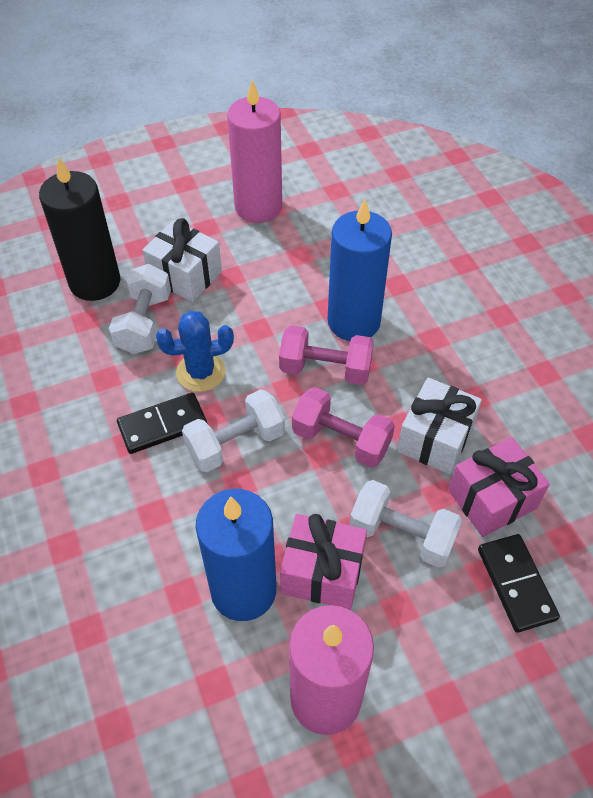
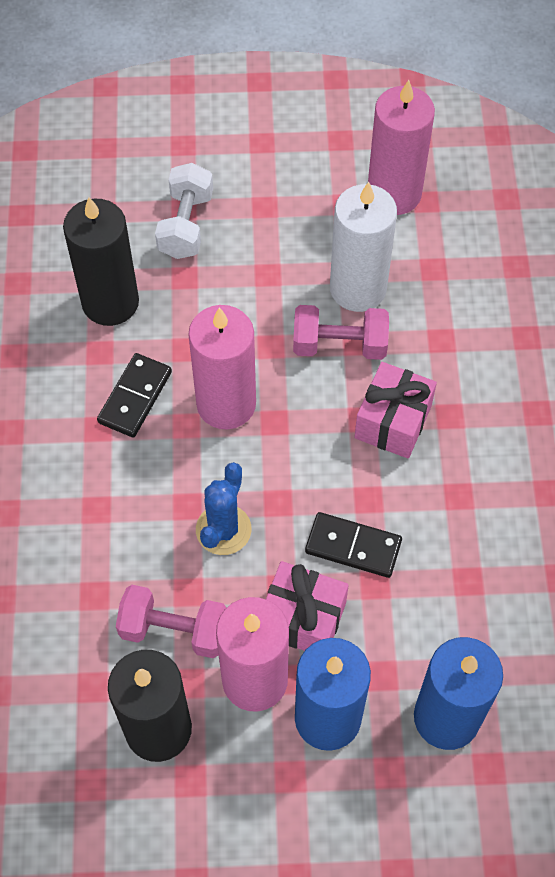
black candle: [39,157,120,301] = 1 -> [63,197,139,326] [108,650,192,762] = 2
pink candle: [227,80,282,223] [289,605,374,735] = 2 -> [188,305,256,429] [216,597,289,712] [368,80,435,215] = 3
white candle: none = 0 -> [330,182,397,312] = 1
white dumbbell: [109,264,171,354] [182,389,285,472] [350,480,462,568] = 3 -> [155,163,213,259] = 1
white gift: [142,218,222,302] [397,378,482,474] = 2 -> none = 0

